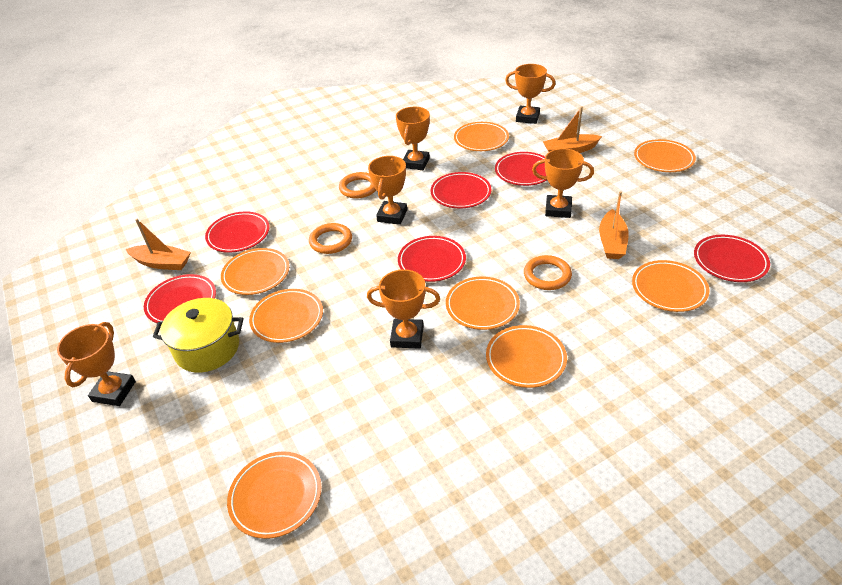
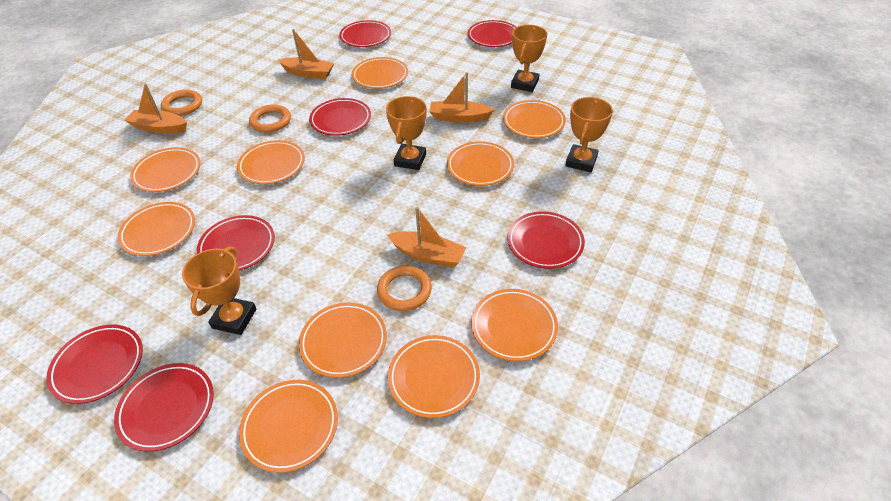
orange boat: [126,219,191,270] [543,107,602,153] [599,191,629,259] = 3 -> [124,84,187,134] [278,29,334,79] [388,207,466,268] [429,72,495,123] = 4
orange plate: [221,248,290,295] [227,451,321,539] [249,289,323,343] [446,277,520,330] [454,122,509,151] [486,325,567,388] [632,260,710,312] [634,139,696,172] = 8 -> [118,202,195,256] [130,147,200,192] [237,140,305,184] [239,380,338,473] [299,303,387,378] [352,57,408,89] [388,335,480,418] [447,141,514,186] [471,289,558,361] [503,100,566,138] = 10
orange trophy: [57,322,136,406] [367,269,440,349] [368,156,407,225] [396,107,430,170] [505,64,555,124] [532,148,594,218] = 6 -> [182,246,256,335] [386,96,426,170] [511,25,547,92] [565,97,613,172] = 4
red plate: [144,274,216,323] [205,211,270,253] [398,236,466,282] [431,172,491,208] [495,152,547,186] [694,235,770,282] = 6 -> [46,324,143,404] [114,363,214,452] [197,215,275,271] [309,98,371,136] [339,20,391,47] [468,20,516,47] [507,211,585,269] = 7
yellow pot: [153,298,244,373] = 1 -> none = 0

